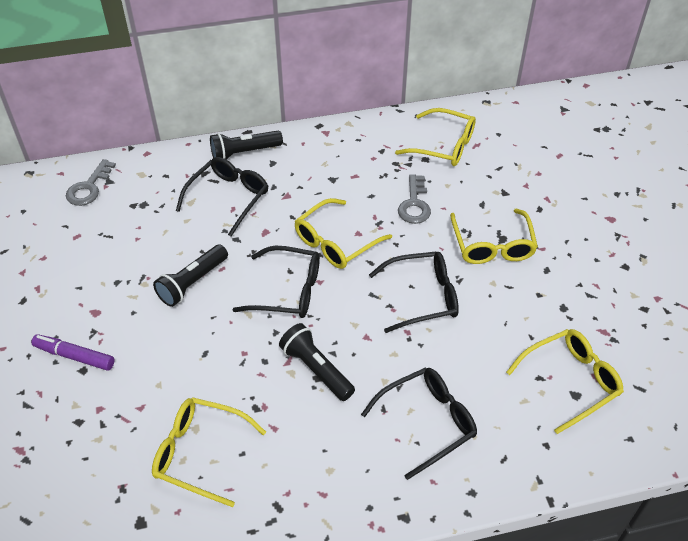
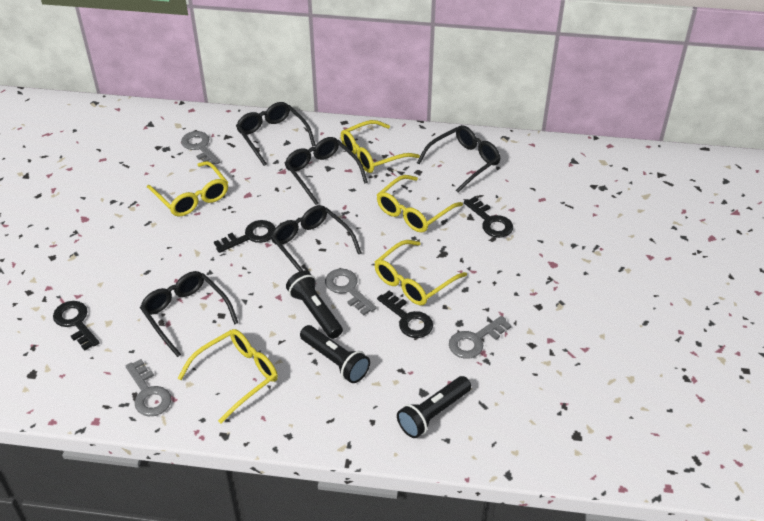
black glasses: [176,157,268,236] [232,246,320,318] [361,367,477,480] [369,252,459,333] = 4 -> [140,271,238,357] [236,102,316,166] [271,205,362,272] [285,137,368,205] [417,125,500,193] = 5
black key: none = 0 -> [53,301,100,351] [214,220,275,253] [377,290,433,338] [464,197,513,238] = 4
grey key: [66,159,116,206] [398,174,431,224] = 2 -> [126,359,172,416] [181,131,220,167] [325,269,377,316] [449,316,512,359] = 4
purple marker: [32,334,114,371] = 1 -> none = 0

